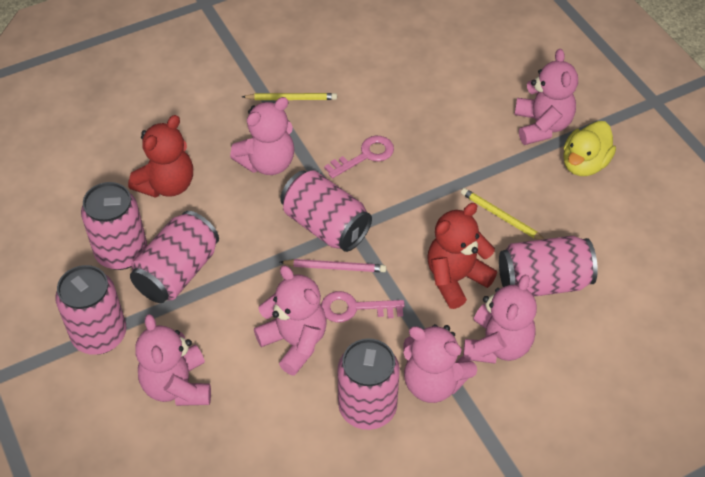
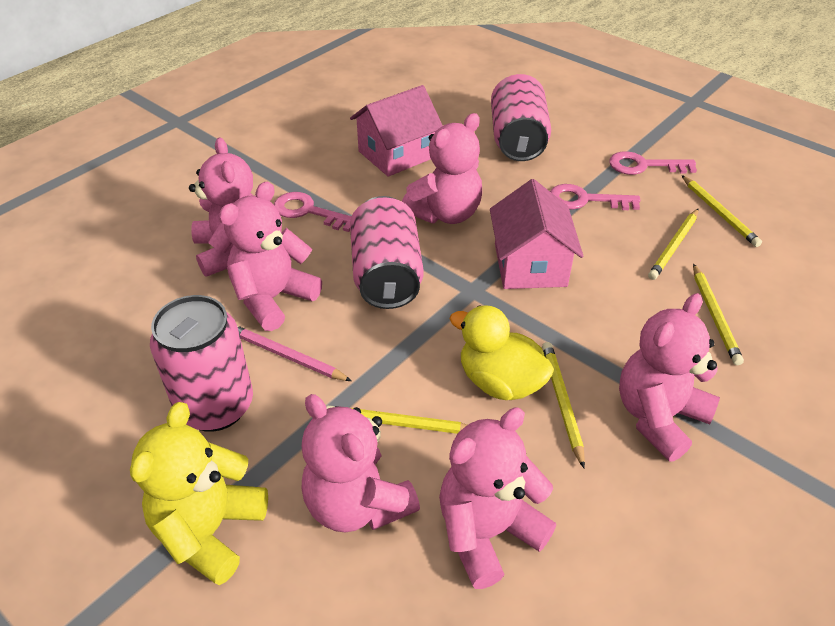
pink can: [55,265,126,355] [81,182,147,270] [130,211,219,303] [280,170,372,252] [338,338,400,430] [499,236,598,297] = 6 -> [150,295,253,432] [350,196,424,309] [491,74,551,161] = 3
pink house: none = 0 -> [350,85,443,177] [490,179,583,289] = 2
pink key: [321,291,405,323] [324,136,394,178] = 2 -> [274,192,352,232] [550,184,640,210] [609,151,697,175] = 3
red teddy bear: [128,115,193,198] [427,203,497,309] = 2 -> none = 0
yellow pencil: [242,93,337,100] [461,188,545,240] = 2 -> [326,405,467,434] [542,342,585,468] [648,209,698,280] [682,175,762,247] [693,263,744,365] = 5
yellow teddy bear: none = 0 -> [130,402,268,585] = 1

